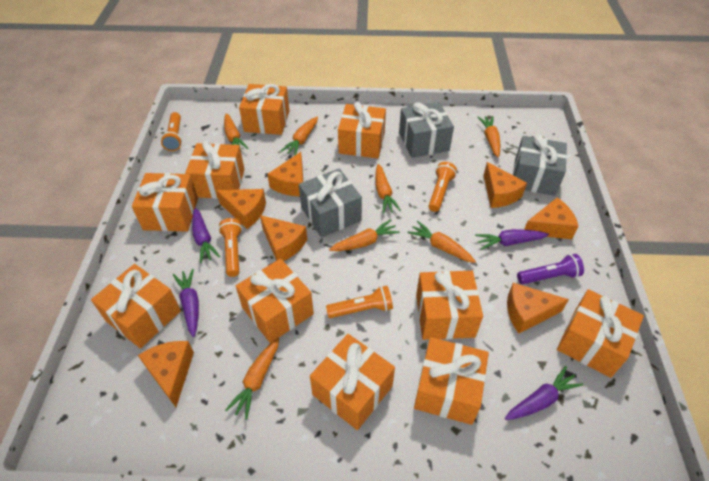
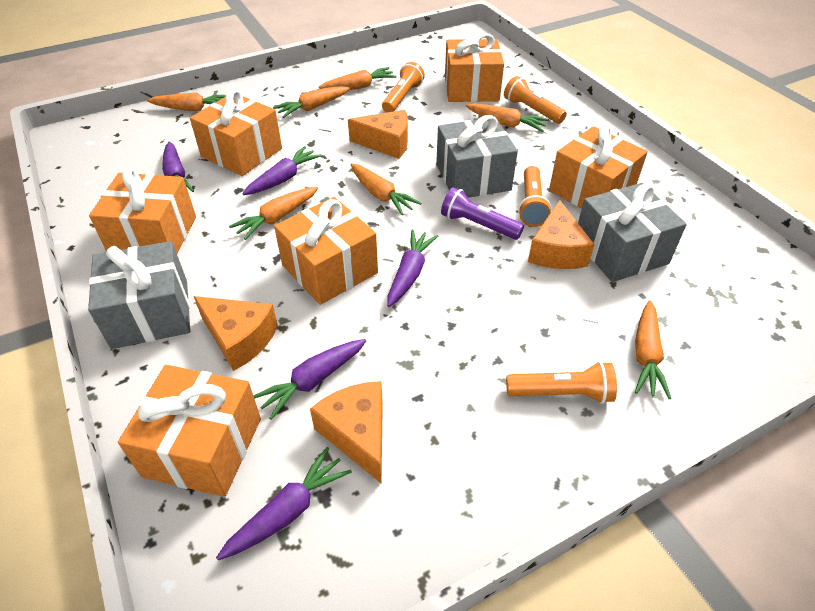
orange cheese: [138,341,194,407] [216,189,266,229] [260,215,307,261] [267,152,303,196] [483,162,527,208] [507,283,569,333] [524,198,579,239] = 7 -> [194,296,278,371] [310,381,383,484] [348,110,408,159] [528,200,595,269] = 4
orange gift: [91,264,181,348] [132,173,198,232] [185,141,245,199] [236,259,314,343] [239,84,290,135] [310,334,395,430] [338,102,386,158] [414,337,489,425] [416,271,483,340] [557,289,644,378] = 10 -> [89,168,196,253] [118,365,261,497] [190,89,282,176] [274,197,378,305] [445,33,504,102] [549,125,648,208] = 6
purple carrot: [173,269,199,337] [192,208,220,263] [475,229,549,250] [505,366,583,420] = 4 -> [162,142,194,192] [216,447,352,560] [242,146,322,195] [254,339,366,420] [387,229,438,307] = 5

